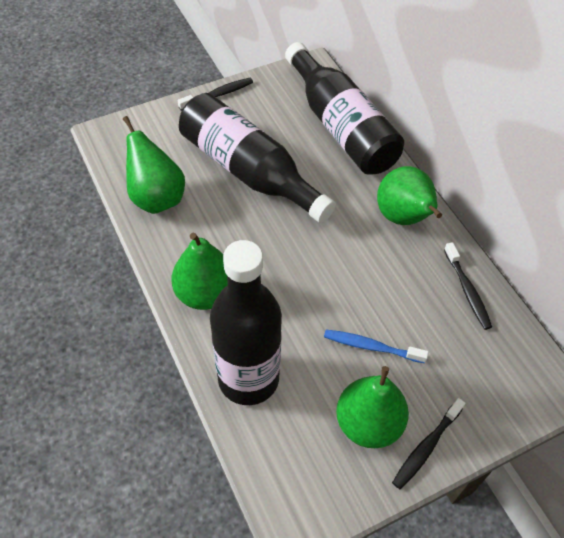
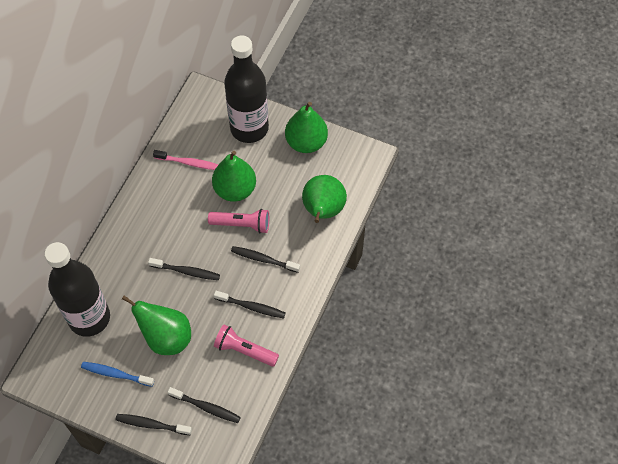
black bottle: [179,93,336,223] [210,240,282,405] [285,42,404,175] = 3 -> [44,242,110,337] [224,36,269,143] = 2
black toothbrush: [178,78,253,111] [392,398,465,489] [444,242,492,330] = 3 -> [115,414,192,435] [148,258,220,280] [168,387,241,423] [214,291,286,318] [231,246,300,273] = 5
pink flashlight: none = 0 -> [208,209,269,234] [214,324,279,367] = 2
pink toothbrush: none = 0 -> [153,150,218,170] = 1

